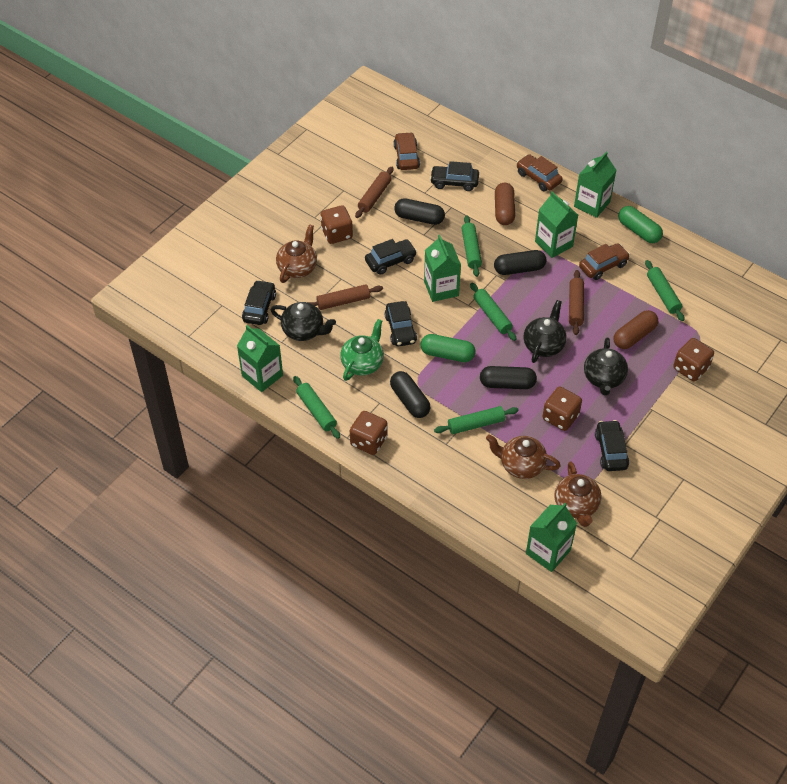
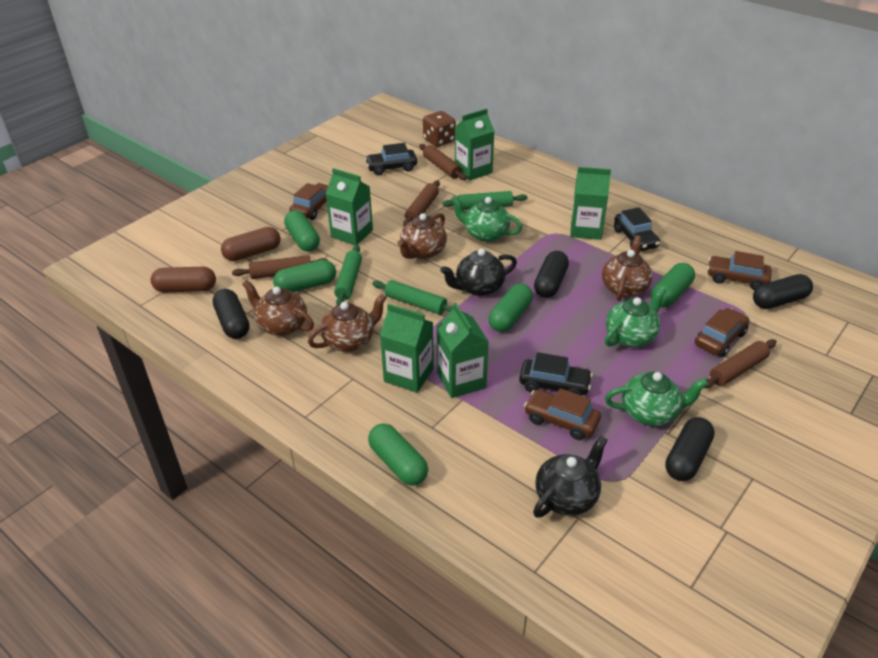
black car: [242,280,276,325] [365,239,417,275] [384,301,417,347] [430,161,479,191] [595,420,629,471] = 5 -> [365,143,417,175] [519,352,593,396] [614,207,660,251] = 3
black teapot: [271,302,336,341] [524,300,567,363] [584,337,628,396] = 3 -> [440,248,517,296] [533,436,607,518] = 2
brown car: [393,132,420,170] [516,154,563,192] [579,243,630,280] = 3 -> [289,183,328,220] [524,388,601,440] [695,308,749,357] [707,251,772,290] = 4
brown dice: [320,205,353,244] [350,411,388,455] [542,386,582,431] [673,338,714,381] = 4 -> [423,111,456,147] = 1
brown rolling pin: [307,284,383,310] [355,167,394,218] [569,270,584,335] = 3 -> [232,255,328,279] [403,180,440,227] [419,144,466,180] [704,339,777,388] = 4
brown teapot: [276,224,317,283] [486,434,561,479] [554,462,602,527] = 3 -> [242,280,314,336] [308,294,387,352] [397,213,447,259] [602,235,653,301] = 4
green capsule: [420,334,476,362] [618,206,663,243] = 2 -> [273,260,336,292] [284,210,320,252] [368,423,428,486] [488,283,533,332] [651,263,695,307] = 5
green rolling pin: [293,376,340,439] [434,406,519,434] [462,215,482,277] [470,283,516,341] [645,260,684,321] = 5 -> [334,245,362,305] [372,280,454,315] [443,191,528,210] = 3
green teapot: [340,319,384,381] = 1 -> [451,196,522,242] [605,286,666,347] [605,372,708,426] = 3

